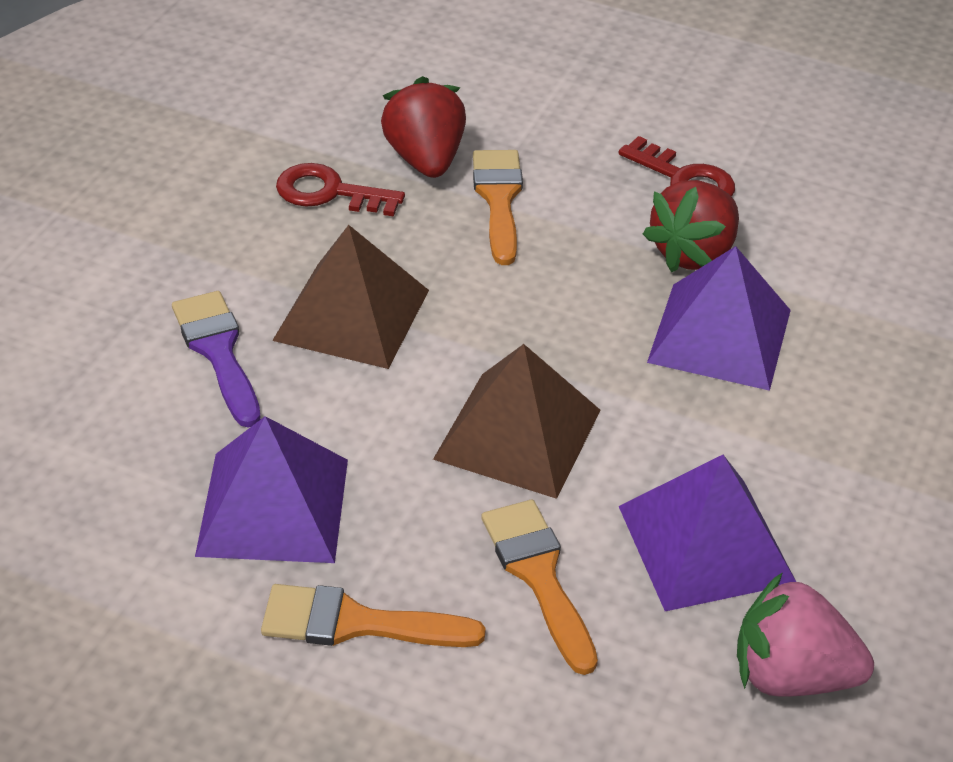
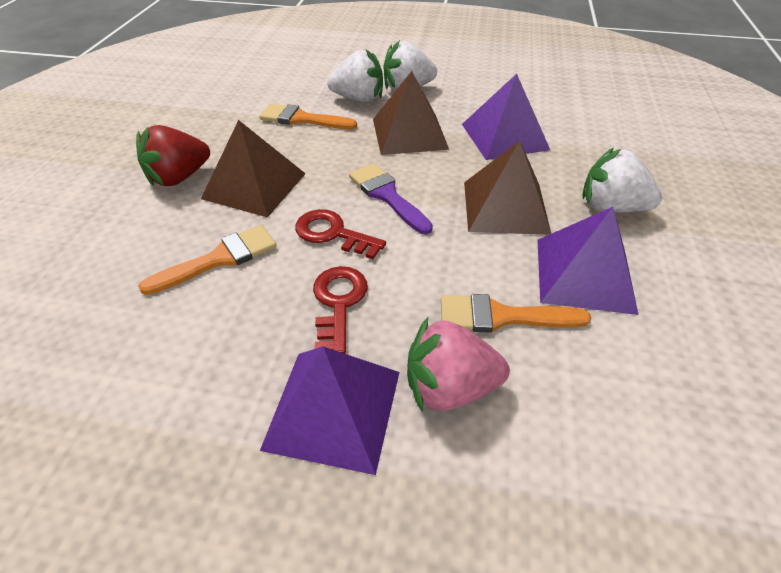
brown pyramid: [272,225,429,369] [433,344,601,499] = 2 -> [201,120,306,217] [373,71,449,155] [464,141,551,235] = 3
red strawberry: [381,76,466,178] [643,180,739,272] = 2 -> [136,125,210,186] = 1
white strawberry: none = 0 -> [327,49,383,102] [383,40,437,91] [582,148,662,212] = 3

